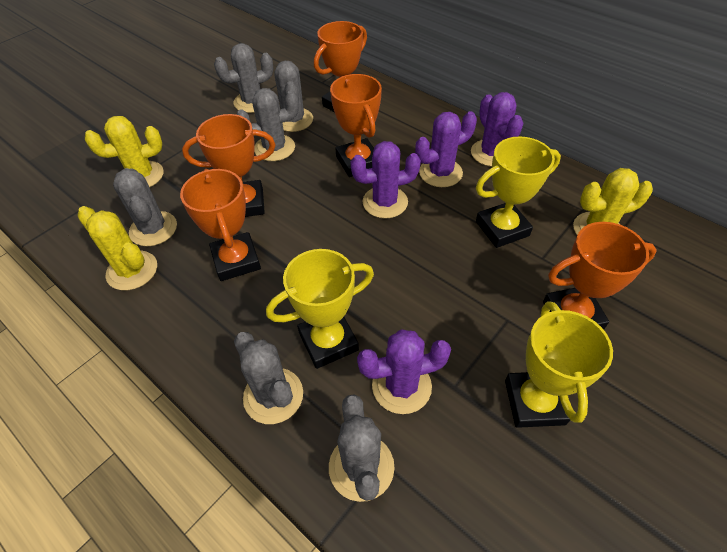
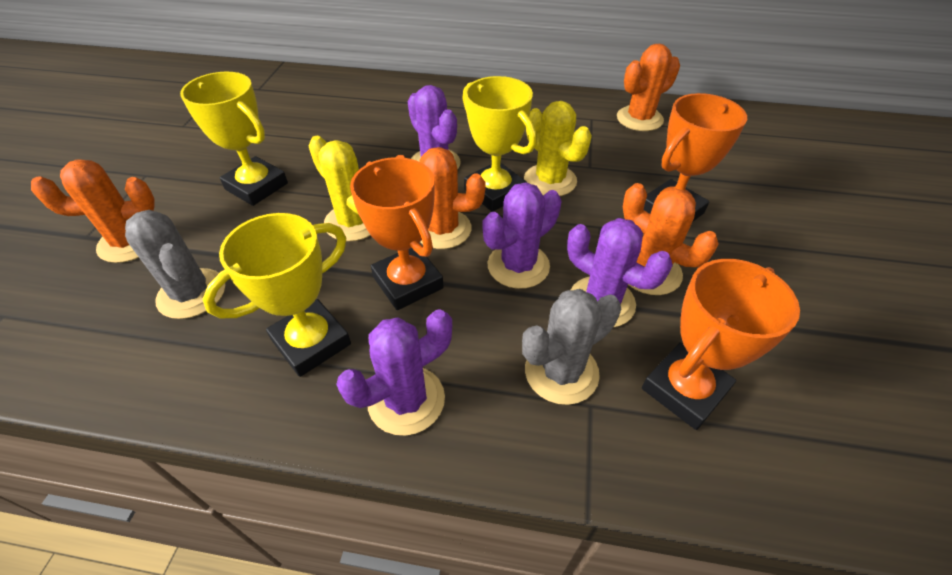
grey cactus: [113,168,177,246] [214,43,273,113] [234,332,303,424] [236,88,299,161] [274,61,313,132] [329,394,395,502] = 6 -> [125,210,225,319] [522,289,621,405] = 2
orange cactus: none = 0 -> [31,159,155,263] [396,147,486,249] [617,43,680,131] [623,183,719,295] = 4
orange trophy: [180,169,261,281] [182,114,276,217] [314,21,367,112] [330,74,382,177] [543,222,657,330] = 5 -> [350,157,444,310] [642,259,800,430] [644,93,747,221] = 3
yellow cactus: [77,206,157,290] [85,116,163,187] [573,168,653,235] = 3 -> [309,136,371,242] [524,101,592,196] = 2

